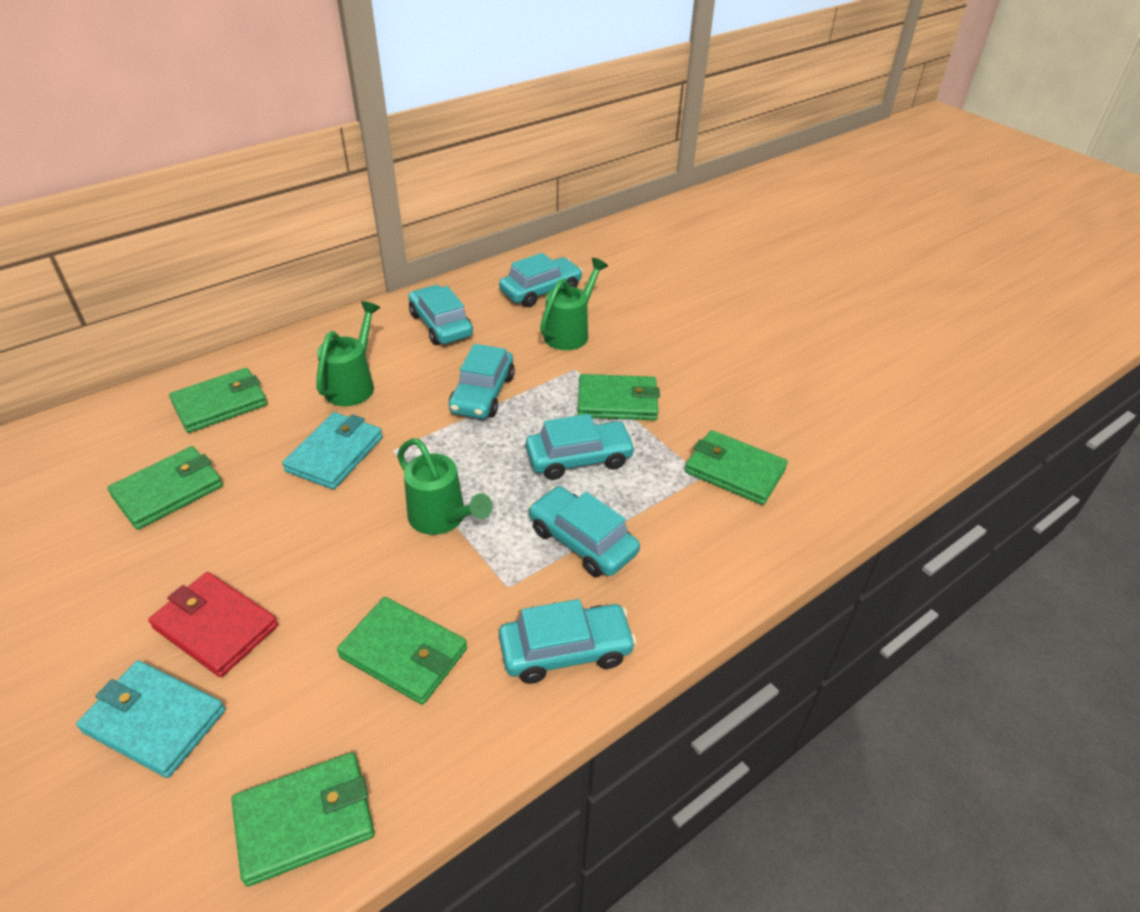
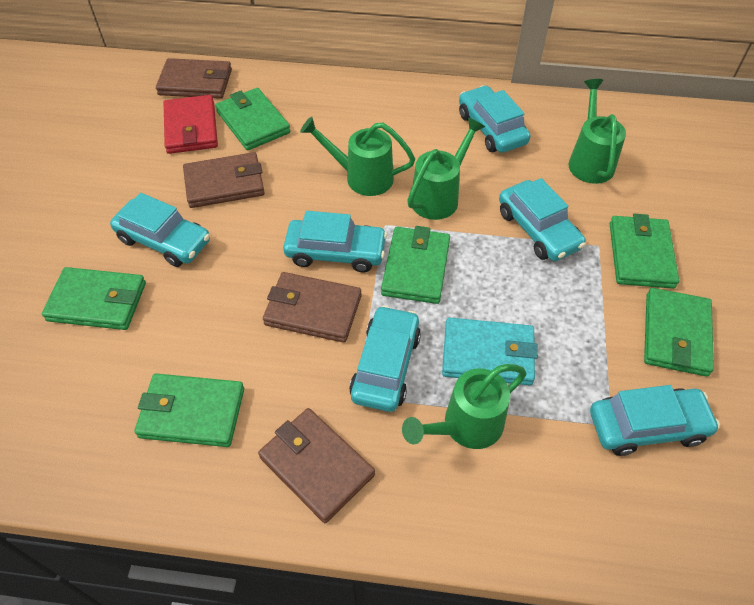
brown wallet: none = 0 -> [156,58,232,99] [183,152,265,208] [258,408,375,523] [263,272,361,343] = 4
green watering can: [316,301,380,406] [397,438,493,535] [540,258,608,350] = 3 -> [300,117,415,196] [402,364,527,449] [407,117,485,220] [568,79,626,184] = 4
turquoise wallet: [76,660,226,778] [282,412,383,490] = 2 -> [442,318,538,385] = 1

